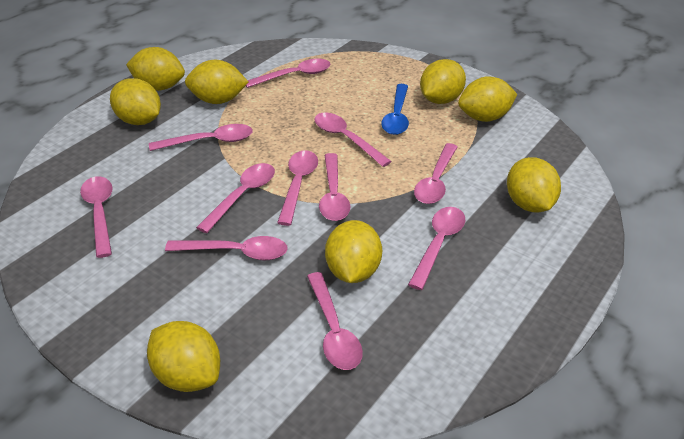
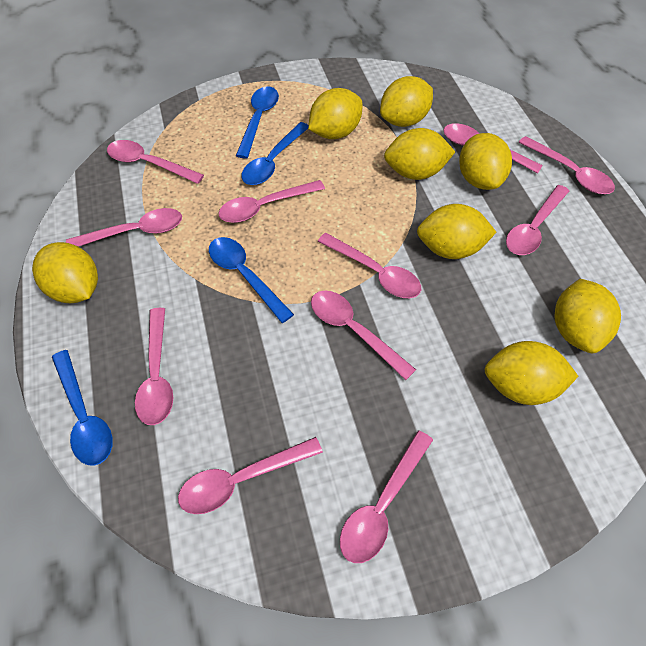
blue spoon: [381,84,409,135] = 1 -> [52,350,113,466] [209,237,294,323] [236,87,279,159] [241,122,308,185] = 4

